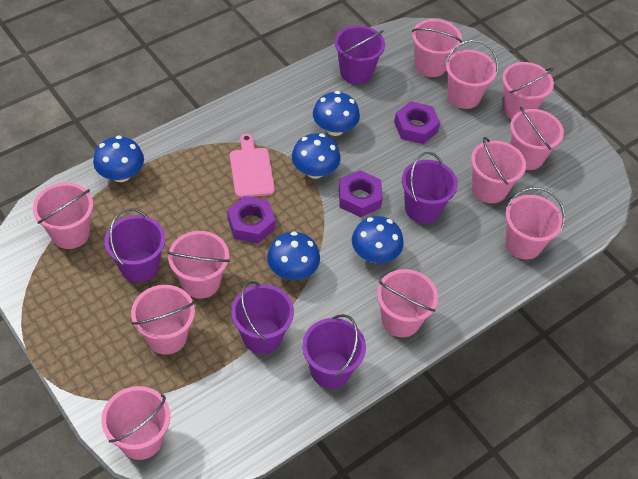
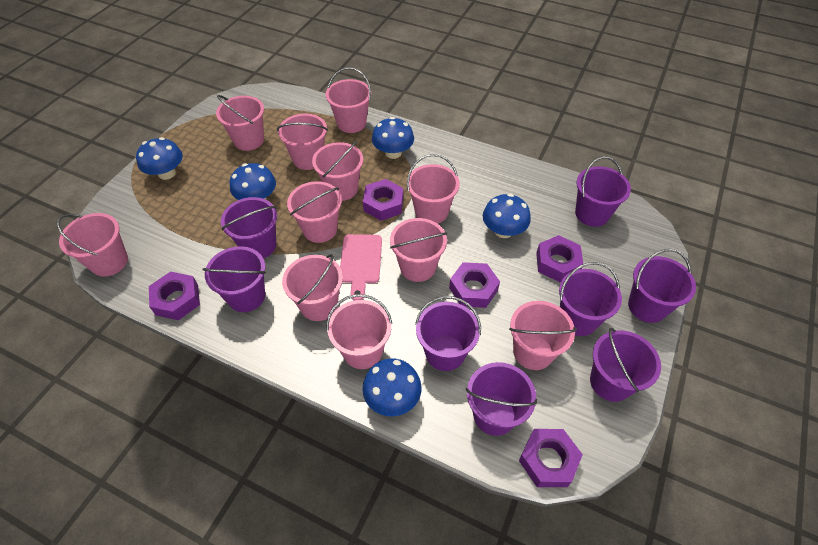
purple bucket: [104,208,166,283] [231,281,294,354] [302,314,366,388] [335,25,385,84] [402,152,458,224] = 5 -> [202,246,266,312] [221,197,277,258] [415,296,481,371] [466,362,538,436] [559,262,622,336] [575,156,631,227] [590,328,661,402] [628,249,696,323] = 8
purple nut: [227,196,276,243] [339,170,383,217] [394,101,440,144] = 3 -> [149,271,200,320] [363,179,403,221] [449,262,500,308] [519,429,583,487] [536,235,583,282] = 5

